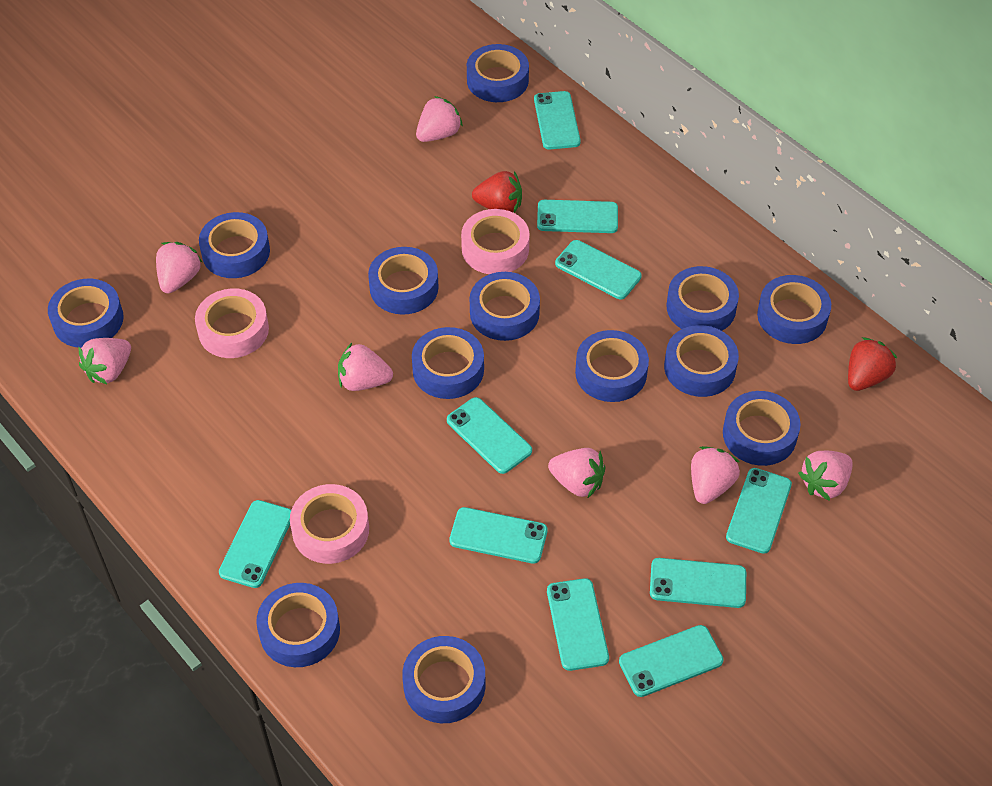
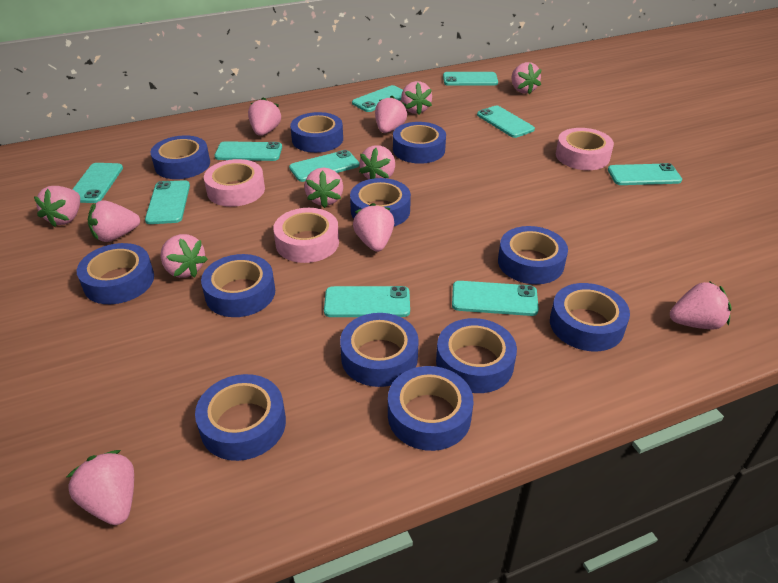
blue tape: [48,279,124,348] [199,212,270,278] [256,583,340,667] [368,247,439,315] [402,636,486,723] [412,327,484,399] [467,44,529,102] [470,272,540,341] [575,330,649,402] [664,325,739,397] [666,266,739,331] [723,391,801,466] [757,275,831,344] = 13 -> [77,243,154,304] [150,135,210,179] [195,374,286,461] [201,254,275,317] [290,112,343,153] [340,313,419,387] [350,178,411,226] [388,366,473,451] [393,122,446,164] [436,318,517,393] [498,226,568,284] [550,283,630,351] = 12
pink strawberry: [79,338,131,385] [156,242,202,293] [338,343,393,391] [416,96,463,142] [548,448,606,499] [691,446,740,504] [798,451,853,501] = 7 -> [34,186,80,227] [67,450,134,525] [88,200,140,242] [161,234,208,278] [248,98,281,136] [304,168,343,208] [353,203,394,252] [359,145,395,179] [375,96,407,133] [401,81,432,115] [511,62,542,94] [670,281,732,329] = 12
red strawberry: [472,171,522,213] [848,337,897,391] = 2 -> none = 0

